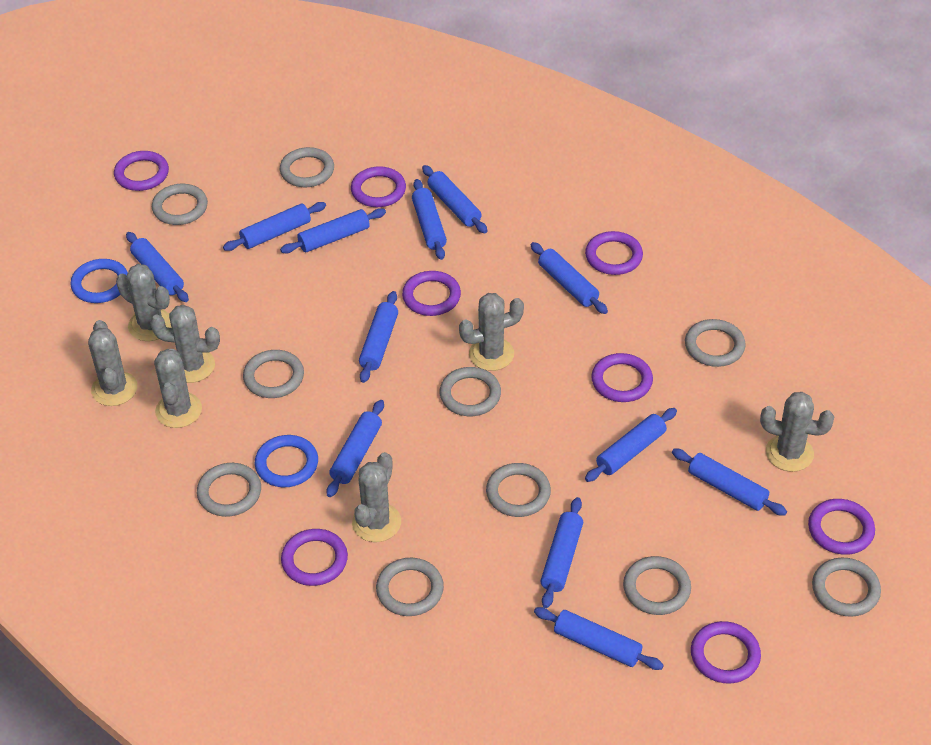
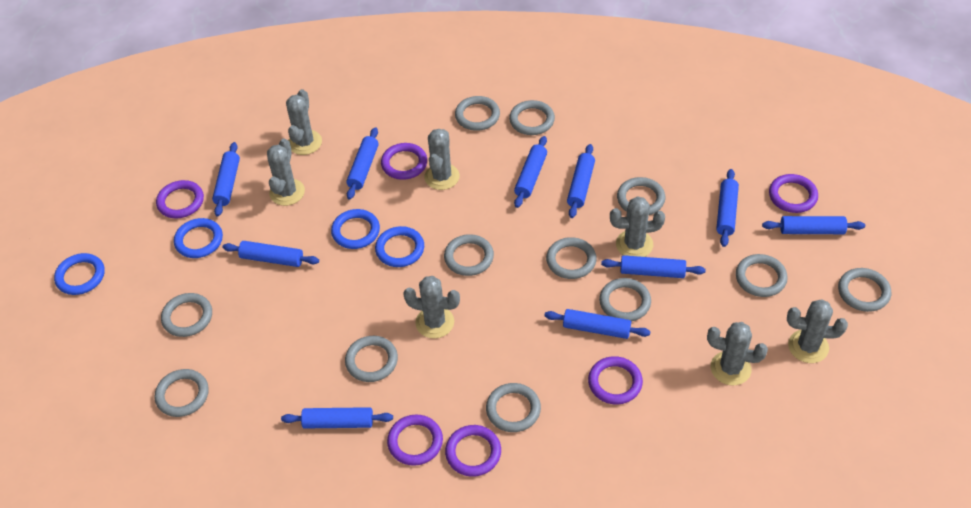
blue ring: [70,259,128,303] [255,435,318,487] = 2 -> [54,253,105,295] [174,218,223,258] [331,209,380,249] [375,226,424,267] = 4
blue rolling pin: [126,232,189,302] [223,202,326,251] [280,208,386,253] [327,400,384,497] [359,291,398,383] [412,179,447,260] [422,165,487,233] [531,242,608,314] [534,607,664,670] [541,497,583,608] [585,408,677,482] [672,449,787,516] = 12 -> [212,142,240,216] [223,241,319,267] [281,407,393,429] [346,127,379,200] [514,136,547,208] [544,309,651,339] [567,144,595,218] [601,255,706,278] [716,169,739,247] [762,216,865,234] = 10
grey ring: [152,184,208,225] [197,463,261,517] [243,350,304,398] [280,147,334,187] [376,558,444,616] [439,367,501,416] [486,463,551,517] [623,556,691,615] [685,319,745,367] [812,558,881,617] = 10 -> [155,369,209,417] [161,293,212,337] [345,336,398,382] [444,234,494,276] [455,96,500,131] [486,383,541,432] [509,100,555,135] [546,237,597,279] [599,278,651,321] [617,177,666,215] [736,254,788,297] [838,268,891,312] = 12
purple ring: [114,151,169,191] [281,529,348,586] [351,166,406,207] [402,271,461,316] [585,231,643,275] [591,353,653,402] [691,621,761,684] [808,499,875,555] = 8 -> [156,180,204,219] [381,143,427,180] [387,415,443,466] [445,425,501,477] [588,356,643,405] [769,174,818,213] = 6

